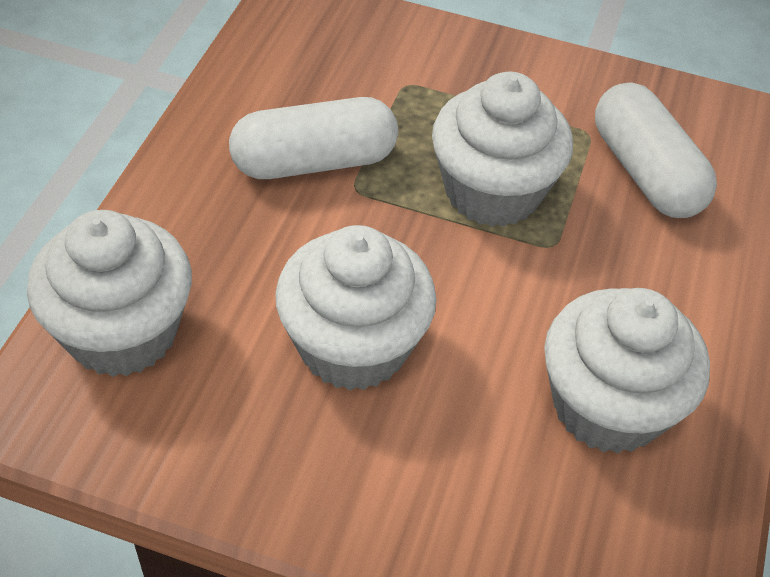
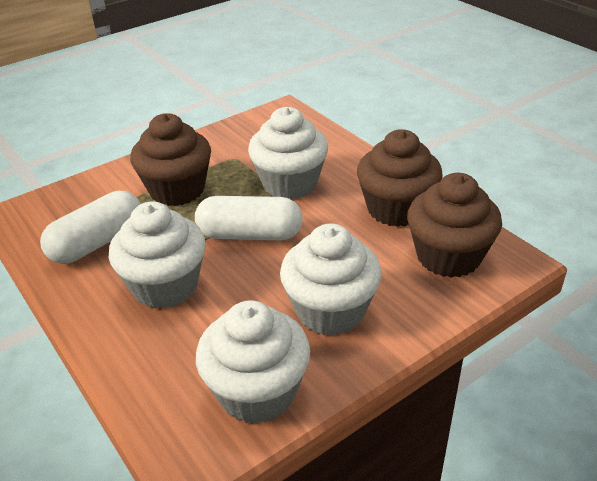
brown cupcake: none = 0 -> [130,113,211,206] [357,129,443,227] [407,173,502,278] = 3

